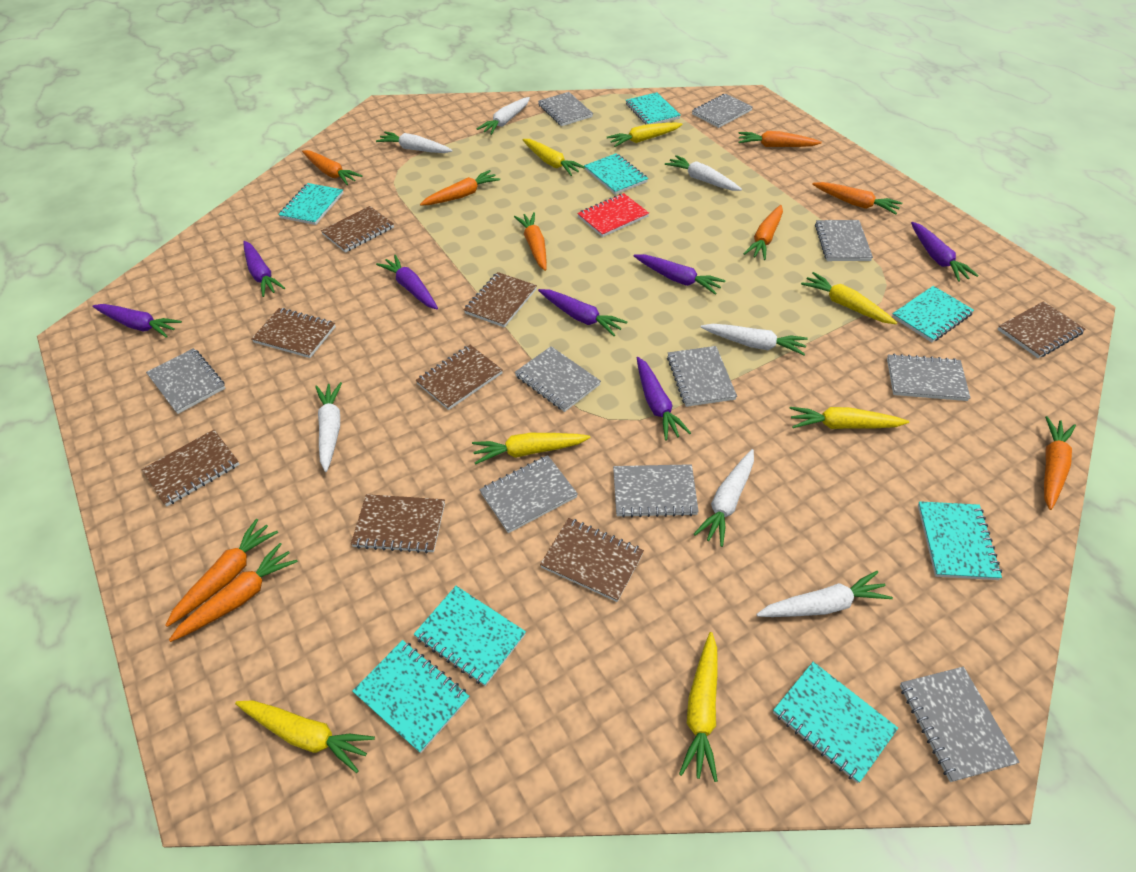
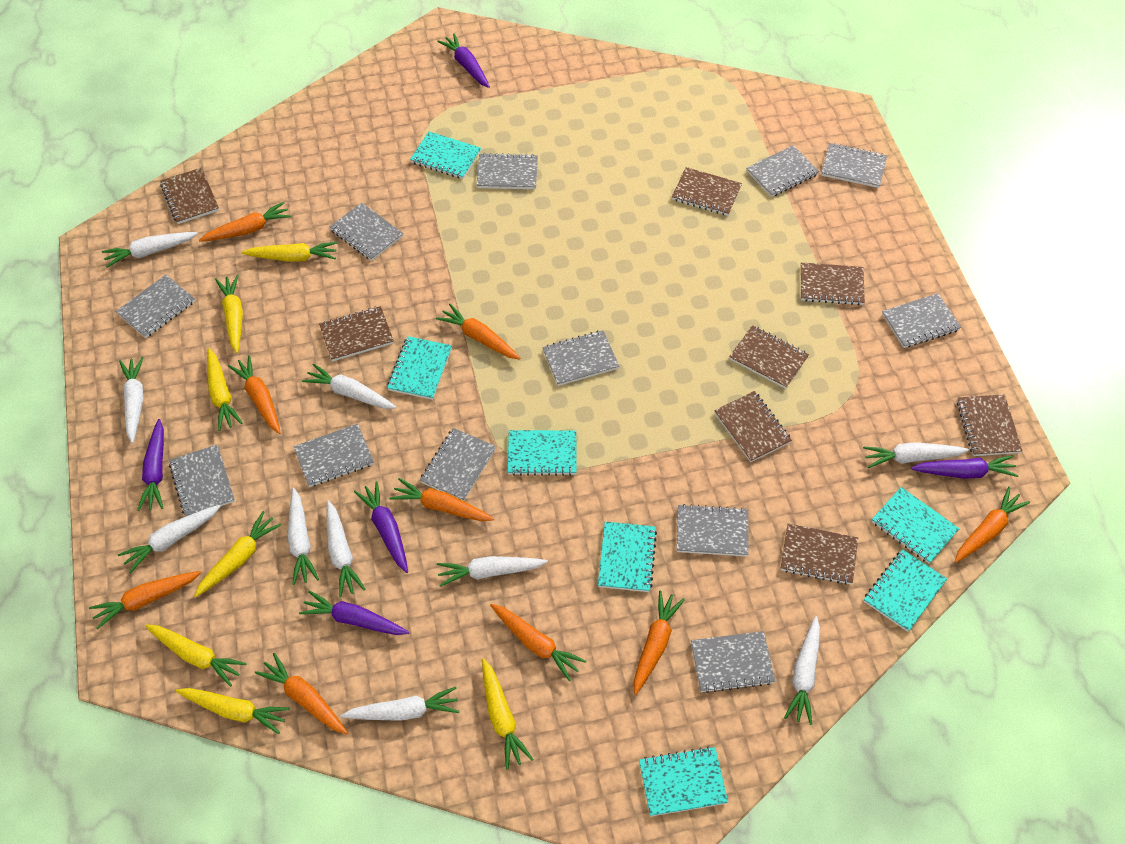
grey notebook: [146,348,225,414] [480,455,578,533] [515,346,601,412] [538,92,593,126] [613,464,699,518] [667,346,737,407] [692,94,753,128] [815,220,873,261] [887,354,971,401] [900,667,1020,782] = 10 -> [116,275,195,338] [169,444,235,516] [293,424,374,487] [330,202,403,261] [420,428,496,501] [477,153,538,189] [542,330,619,386] [677,504,748,557] [691,631,775,693] [747,145,819,197] [821,143,887,188] [882,293,961,348] = 12
purple carrot: [93,304,182,338] [243,241,285,297] [376,255,438,309] [538,289,627,336] [634,254,726,295] [637,357,691,441] [911,222,979,282] = 7 -> [137,419,164,511] [299,590,409,635] [354,481,408,573] [437,33,490,88] [911,455,1019,479] = 5
red notebook: [577,193,649,237] = 1 -> none = 0
turquoise notebook: [278,183,344,225] [352,640,469,753] [414,586,526,686] [584,153,648,195] [626,92,681,125] [773,662,898,783] [892,286,974,342] [918,501,1002,580] = 8 -> [387,336,452,400] [410,131,481,179] [507,430,576,476] [598,521,657,592] [639,746,728,816] [864,549,947,632] [872,487,960,564] = 7
white carrot: [315,382,342,472] [376,132,453,153] [477,97,530,135] [665,155,742,191] [694,449,754,547] [700,324,808,355] [756,571,893,617] = 7 -> [102,232,198,268] [118,505,221,573] [119,357,144,443] [288,488,319,585] [302,363,396,409] [326,500,365,597] [341,687,459,721] [437,556,548,587] [784,616,820,725] [863,442,969,468] = 10

